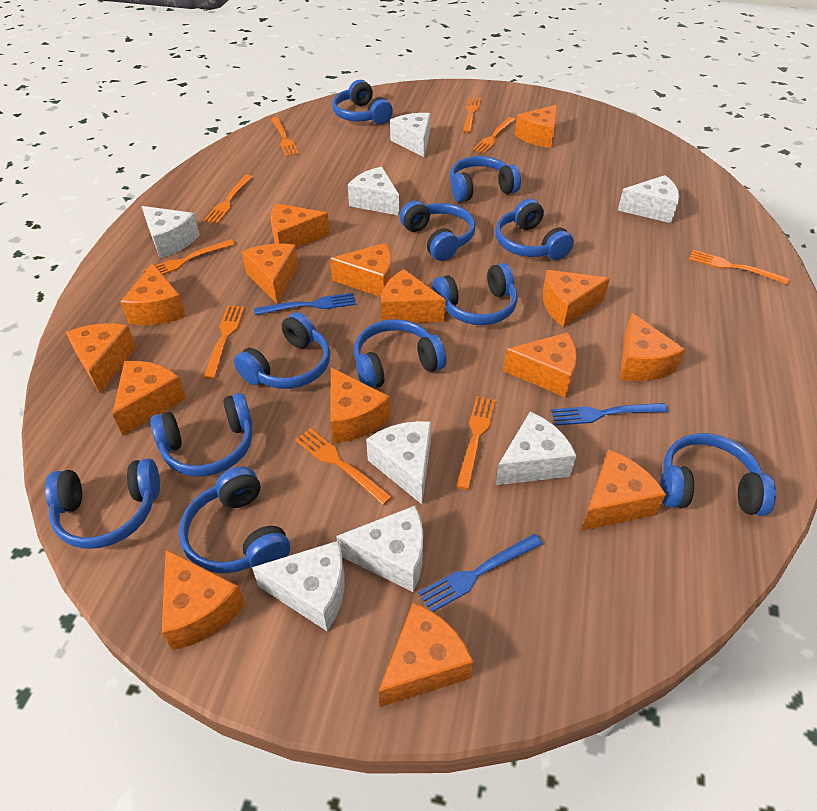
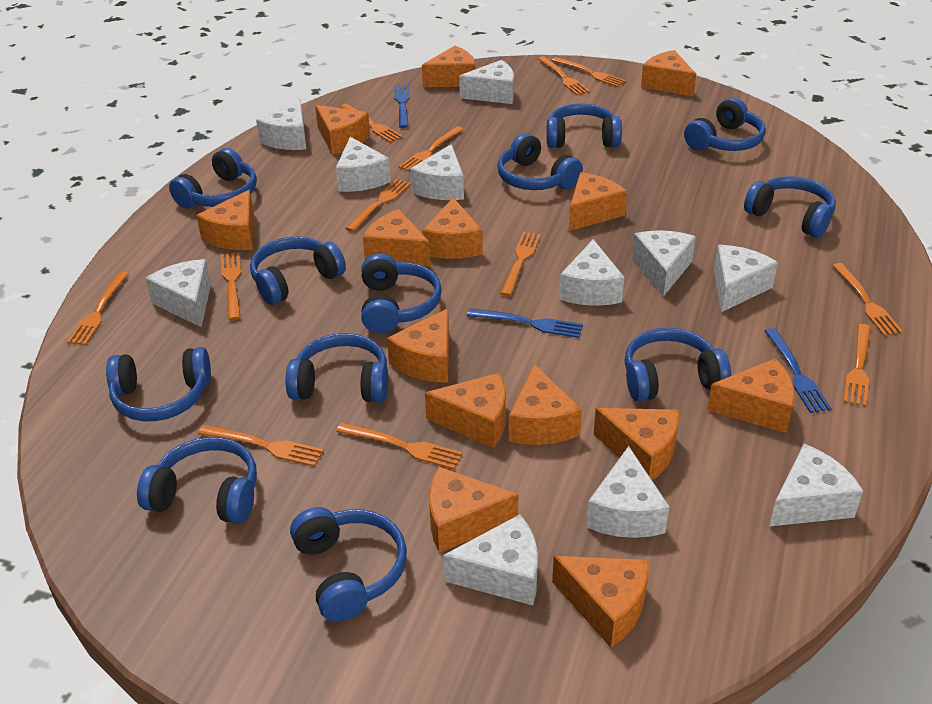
blue headphones: [45,459,160,549] [150,393,253,477] [179,466,290,574] [234,312,330,389] [332,80,393,125] [354,319,447,388] [400,201,476,261] [432,263,518,325] [450,156,521,202] [495,199,574,260] [660,433,776,516] = 11 -> [106,347,211,421] [137,437,257,524] [169,148,257,208] [250,237,346,305] [285,333,388,403] [290,507,407,622] [361,253,442,334] [497,133,583,190] [546,103,622,148] [625,328,731,402] [684,97,766,151] [744,176,836,238] = 12
orange cheese: [66,324,137,393] [112,361,186,435] [120,263,186,325] [162,549,245,650] [242,244,299,303] [270,203,330,248] [330,243,392,297] [330,368,390,443] [378,602,474,707] [381,269,446,323] [503,332,577,398] [515,105,557,148] [543,270,610,327] [581,449,666,531] [620,312,685,381] = 15 -> [196,190,254,250] [315,105,370,155] [363,209,431,267] [387,308,449,383] [422,46,476,87] [422,197,483,259] [425,373,506,448] [429,467,518,553] [509,364,582,445] [552,556,649,648] [569,172,627,231] [594,408,679,480] [641,50,696,96] [707,358,795,433] = 14
orange fork: [142,239,235,275] [204,175,252,224] [204,305,245,379] [271,117,300,157] [295,428,392,505] [456,396,496,490] [463,97,481,133] [472,117,515,154] [689,250,789,284] = 9 -> [67,272,128,345] [198,425,324,467] [221,253,241,320] [336,422,463,469] [340,104,403,143] [345,179,411,232] [398,126,464,171] [500,232,541,296] [538,56,590,95] [551,57,626,87] [832,263,903,336] [843,324,871,407] = 12
white cheese: [142,206,200,258] [252,541,345,631] [336,506,423,592] [348,167,399,216] [366,421,431,504] [390,113,430,157] [495,412,577,485] [618,175,679,223] = 8 -> [145,259,211,328] [256,99,306,150] [336,137,391,192] [410,144,464,200] [443,514,538,605] [459,60,514,104] [559,239,624,306] [586,446,669,538] [632,230,696,297] [714,245,778,312] [769,444,863,526] = 11

